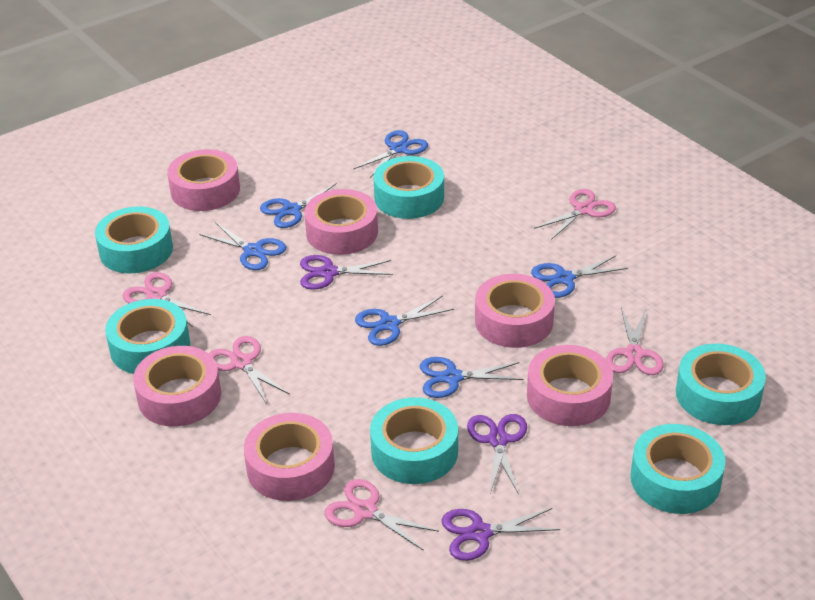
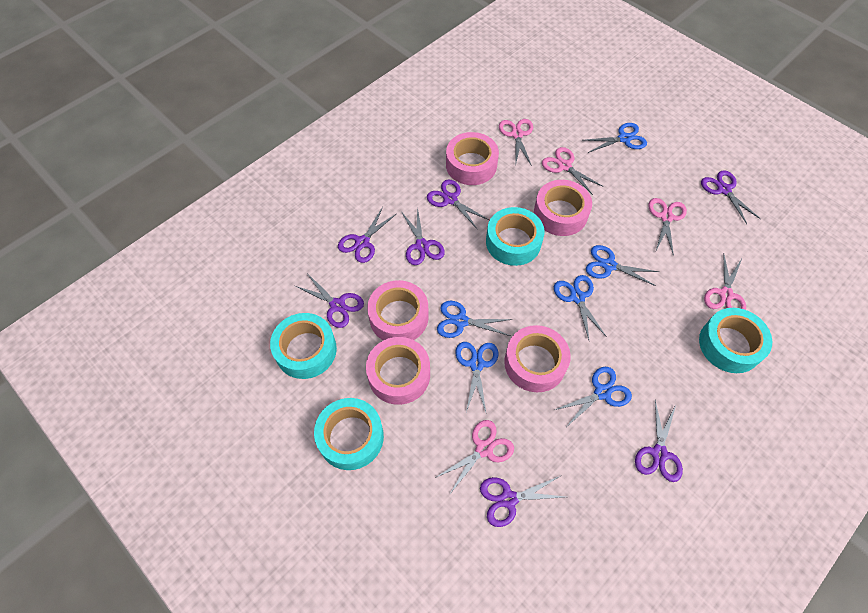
pink tape: [133,346,221,426] [167,149,240,211] [244,413,335,501] [304,189,378,255] [475,274,555,348] [527,345,613,426] = 6 -> [366,337,430,405] [367,280,429,340] [446,132,499,185] [504,325,571,392] [534,180,592,236] = 5
purple scissors: [300,255,393,290] [441,508,560,561] [467,414,527,494] = 3 -> [295,273,364,328] [338,207,396,263] [401,206,445,265] [427,179,489,230] [480,476,565,527] [635,400,683,482] [701,170,761,224] = 7
turquoise tape: [95,206,173,273] [105,299,190,374] [370,397,458,484] [374,156,444,219] [630,424,725,514] [676,343,766,425] = 6 -> [270,313,337,379] [314,398,384,470] [486,207,545,266] [699,308,772,373] = 4

